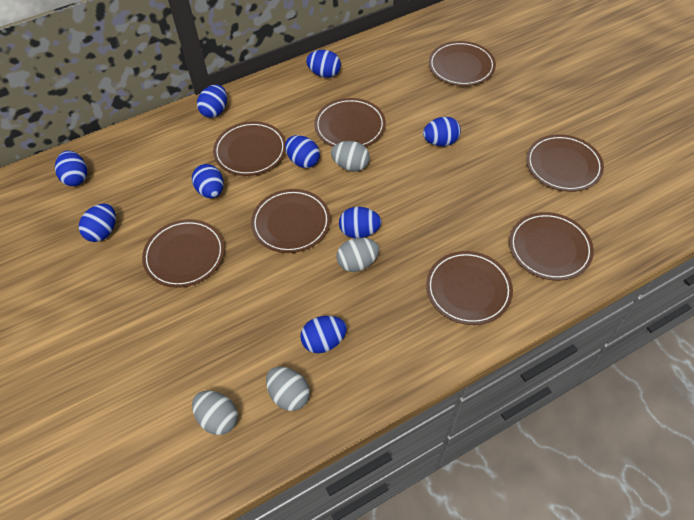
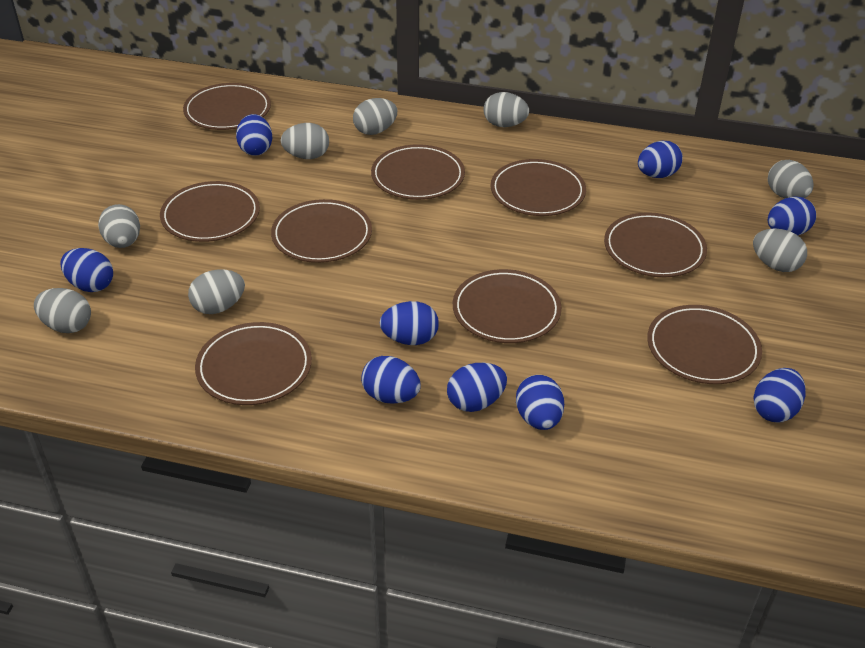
brown plate: [142,219,225,288] [213,121,286,176] [251,189,331,253] [314,98,386,147] [426,251,513,325] [429,41,496,86] [509,212,594,281] [526,134,604,192] = 8 -> [160,181,260,242] [183,83,271,130] [195,322,312,405] [271,199,372,263] [371,144,465,200] [453,269,562,343] [491,159,586,216] [604,212,707,277] [647,305,762,384] = 9
grey egg: [192,391,238,435] [266,367,310,411] [331,141,370,172] [336,238,379,272] = 4 -> [34,288,91,333] [98,204,140,248] [188,269,245,314] [280,123,329,159] [353,98,397,135] [483,92,529,127] [753,228,807,272] [768,160,813,198] = 8

